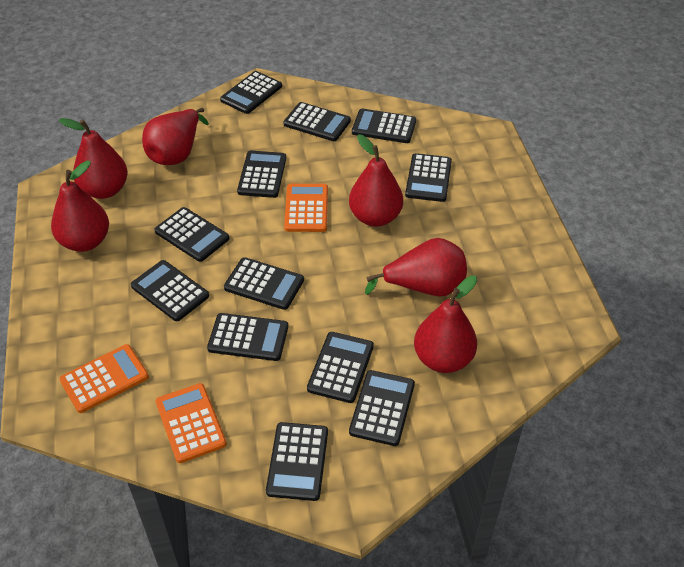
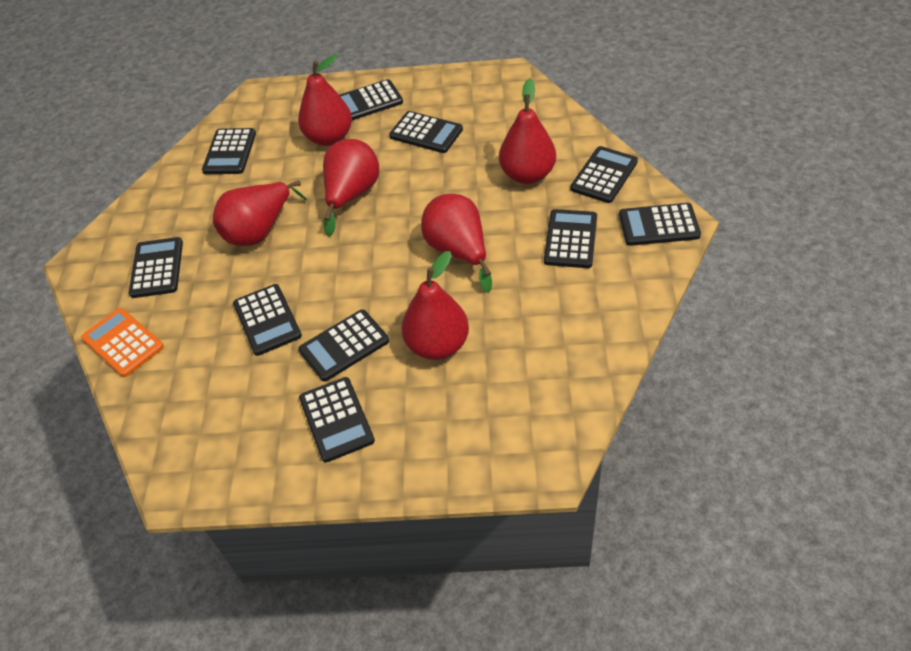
black calculator: [131,260,209,321] [154,207,229,262] [207,313,288,361] [220,71,282,114] [224,257,304,310] [237,151,286,198] [266,422,328,501] [284,102,351,141] [307,332,374,403] [349,370,415,446] [352,109,416,143] [405,153,452,202] = 12 -> [129,237,183,298] [202,128,256,174] [233,284,302,356] [298,309,389,381] [299,377,375,462] [339,79,403,120] [389,111,463,153] [544,209,597,268] [570,146,638,203] [619,203,701,246] = 10
orange calculator: [60,344,149,413] [156,383,227,463] [284,184,328,232] = 3 -> [81,308,164,377] = 1

